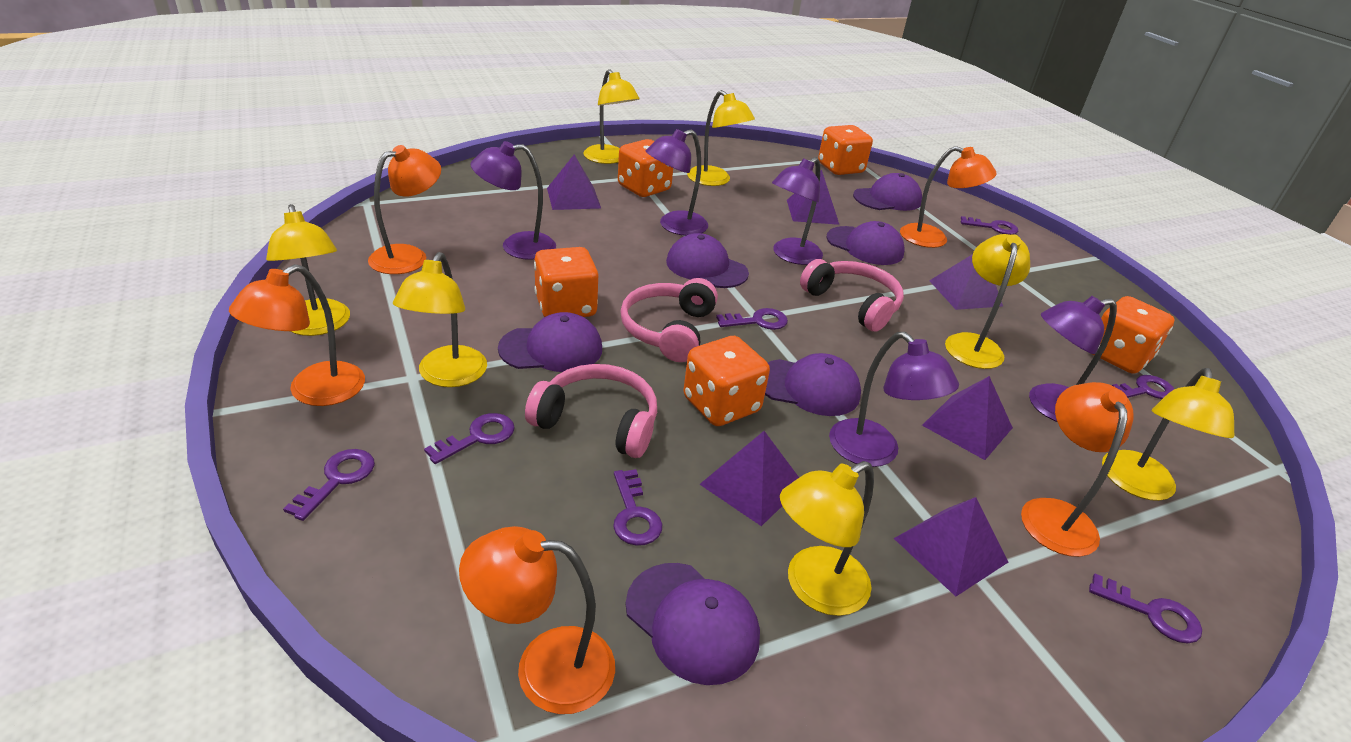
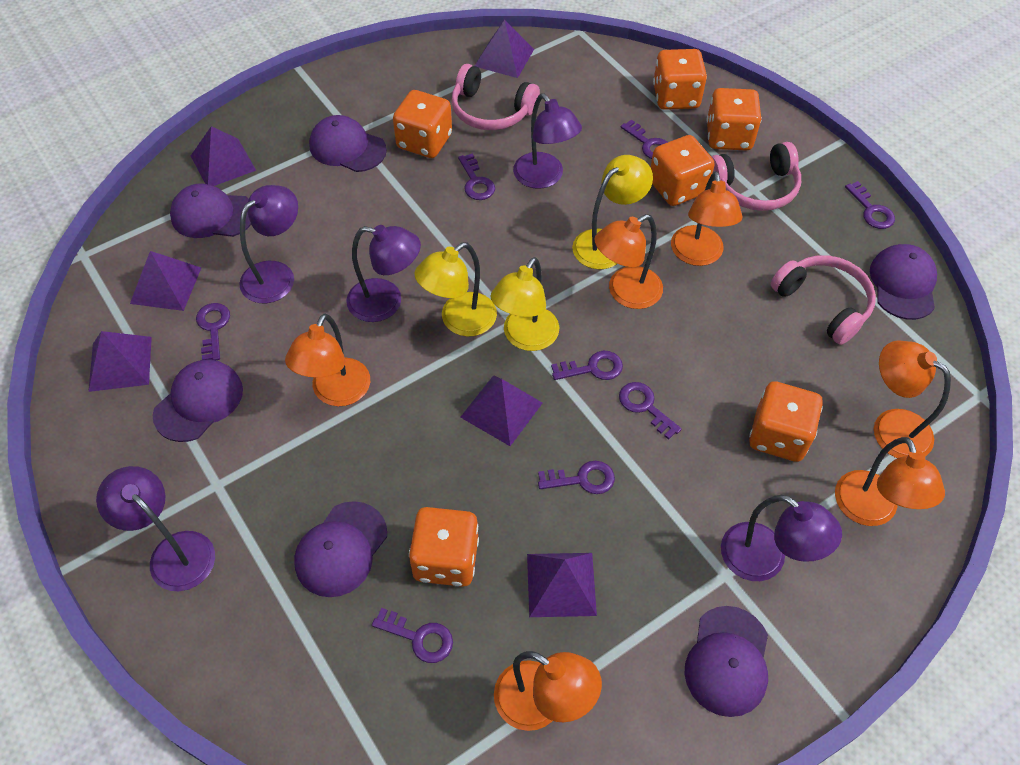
orange dice: [534,247,598,317] [618,139,673,197] [683,336,770,426] [818,125,873,175] [1092,296,1175,374] = 5 -> [393,90,452,158] [409,507,479,587] [650,135,715,206] [653,49,707,110] [707,88,762,151] [749,381,823,462] = 6
orange lamp: [229,264,365,406] [368,145,441,274] [459,526,615,714] [900,146,997,248] [1021,382,1134,557] = 5 -> [285,314,370,406] [494,651,602,731] [594,214,663,309] [671,171,743,266] [835,437,945,526] [874,340,951,458] = 6
purple key: [283,449,375,521] [424,413,515,464] [613,469,662,546] [716,308,788,330] [961,216,1018,235] [1089,574,1202,644] [1112,375,1174,399] = 7 -> [196,303,230,360] [372,608,453,663] [458,154,495,200] [538,461,615,494] [551,351,623,380] [619,382,682,440] [621,120,668,159] [845,181,895,229] = 8
yellow lamp: [266,204,350,336] [393,252,487,387] [583,69,639,164] [687,90,755,186] [780,461,874,616] [945,234,1030,369] [1102,368,1234,501] = 7 -> [414,242,497,337] [491,257,559,351] [572,155,653,269] = 3

